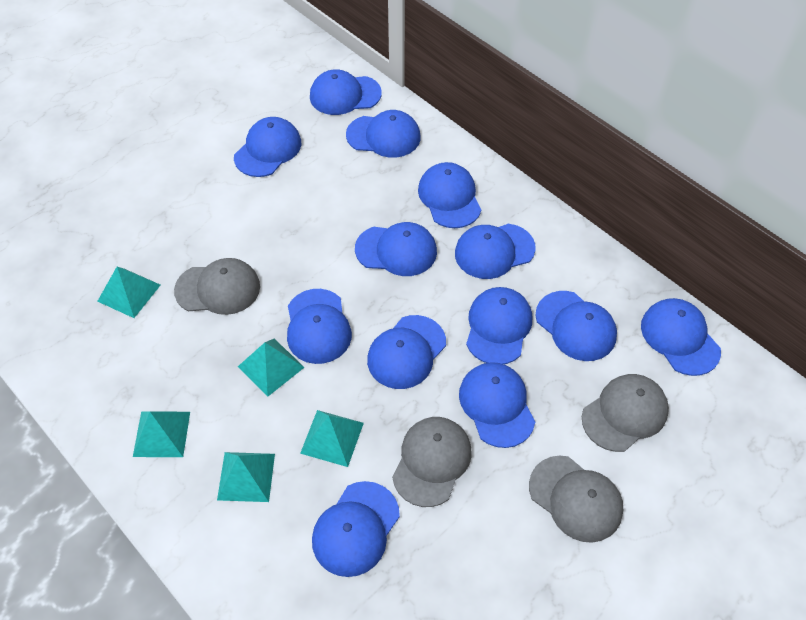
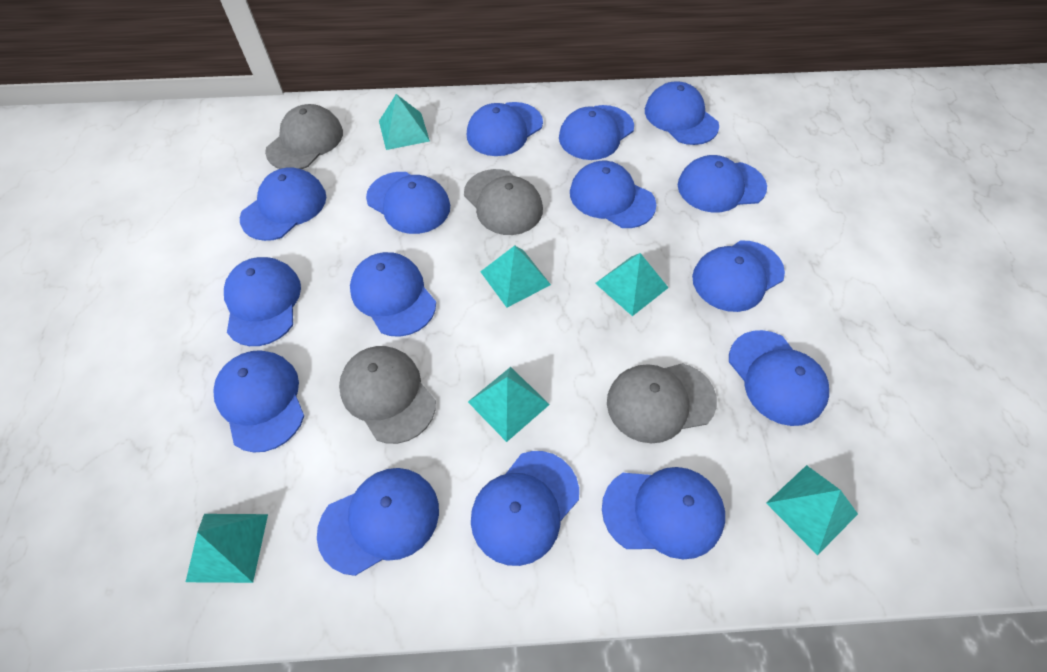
blue cap: [234,117,301,177] [287,289,352,364] [310,69,382,115] [312,481,400,577] [346,110,421,158] [355,222,437,276] [367,315,446,389] [418,162,481,228] [455,224,536,279] [459,362,535,448] [466,287,532,364] [535,291,617,361] [641,298,721,376] = 13 -> [214,350,304,453] [224,257,301,346] [240,167,326,241] [317,468,439,576] [350,252,436,337] [366,172,450,234] [467,102,543,156] [471,451,579,566] [559,105,634,160] [570,161,656,228] [602,467,725,559] [645,81,719,145] [678,155,767,212] [692,241,785,312] [729,330,829,426] = 15
turquoise pyramid: [97,267,161,318] [133,411,190,457] [217,452,275,502] [238,339,305,397] [300,410,364,467] = 5 -> [186,514,268,583] [379,94,430,150] [468,367,550,442] [480,246,551,308] [595,253,669,316] [766,465,858,555] = 6

